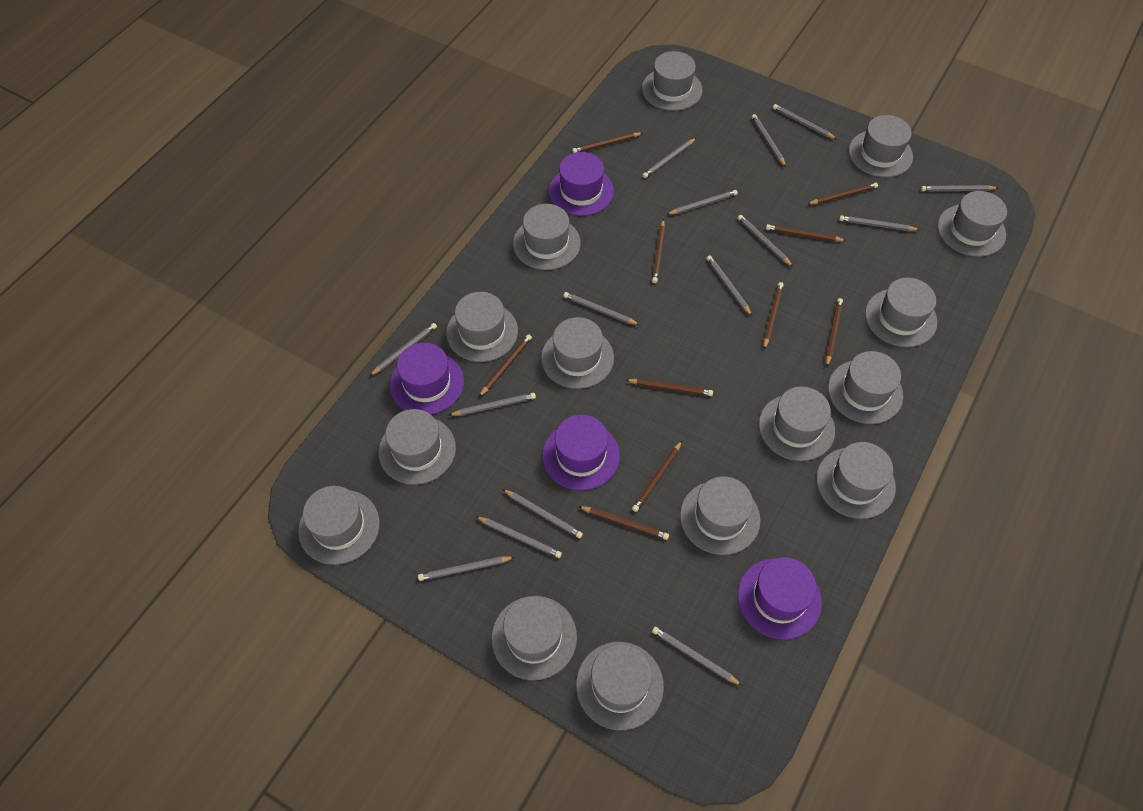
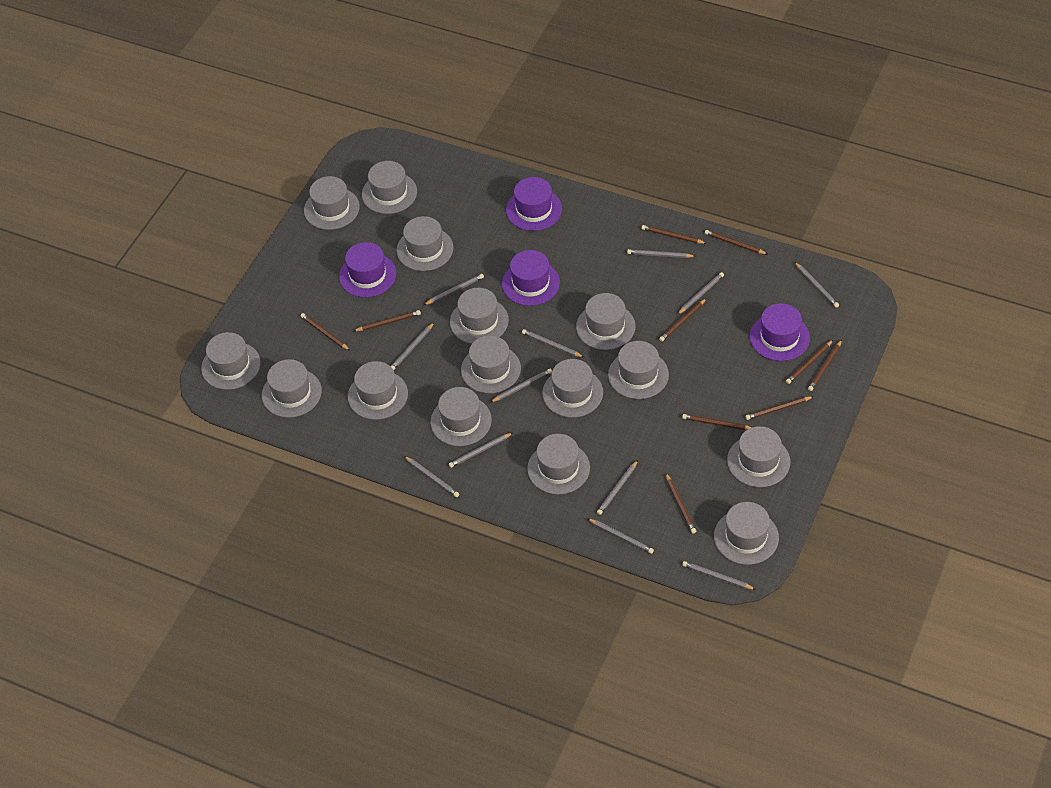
grey pencil: [370,323,437,376] [418,557,515,581] [448,393,536,416] [475,516,562,558] [502,489,583,538] [563,292,640,325] [642,138,696,178] [652,627,743,686] [666,190,738,215] [707,255,752,316] [738,215,793,267] [752,114,786,167] [773,104,837,139] [839,215,919,231] [921,185,998,191] = 15 -> [391,323,434,370] [404,456,459,497] [424,274,484,305] [449,433,512,468] [491,369,552,402] [522,329,584,358] [587,518,654,554] [597,460,638,515] [627,249,696,258] [677,272,724,315] [682,561,756,590] [795,262,839,308] = 12

